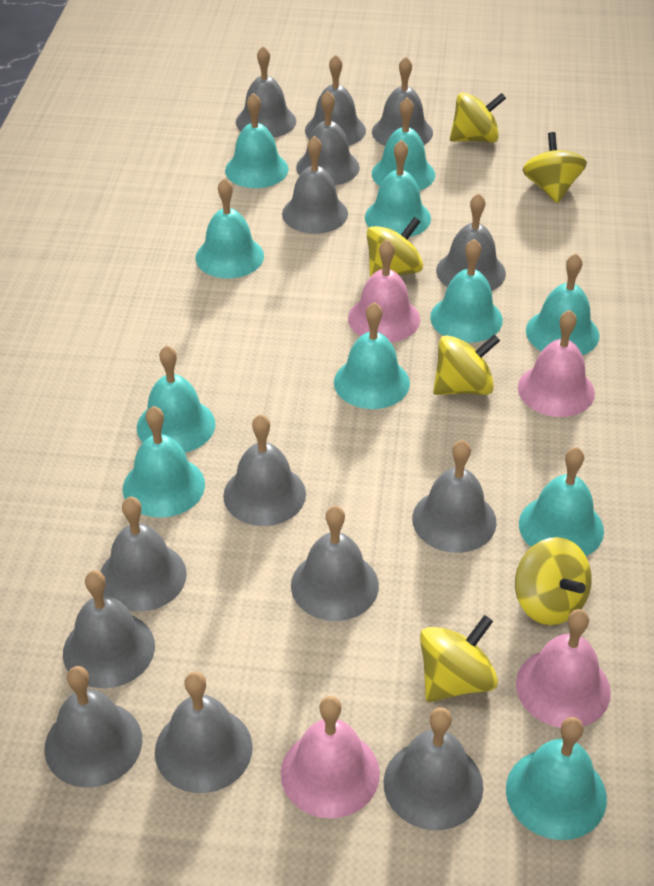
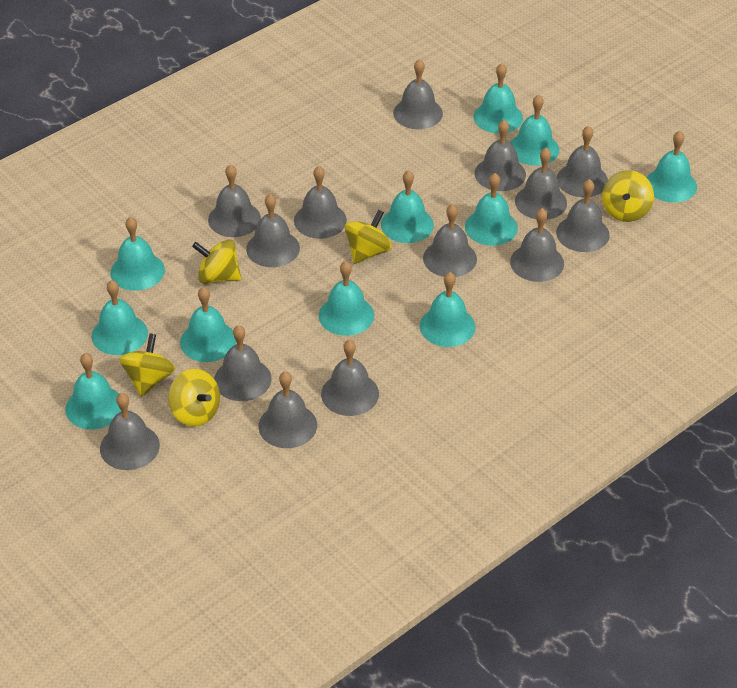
pink bell: [281,696,380,819] [348,239,420,343] [516,609,611,728] [518,310,595,417] = 4 -> none = 0
yellow spinning top: [367,217,423,277] [420,615,498,702] [433,334,500,395] [450,92,506,143] [515,537,592,625] [523,132,587,203] = 6 -> [119,334,175,397] [168,369,220,426] [192,239,241,284] [345,210,392,264] [602,170,654,222] = 5

